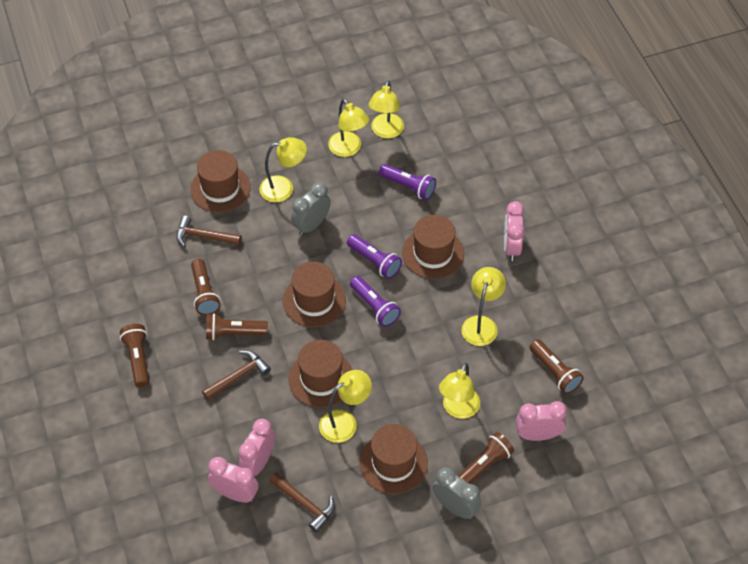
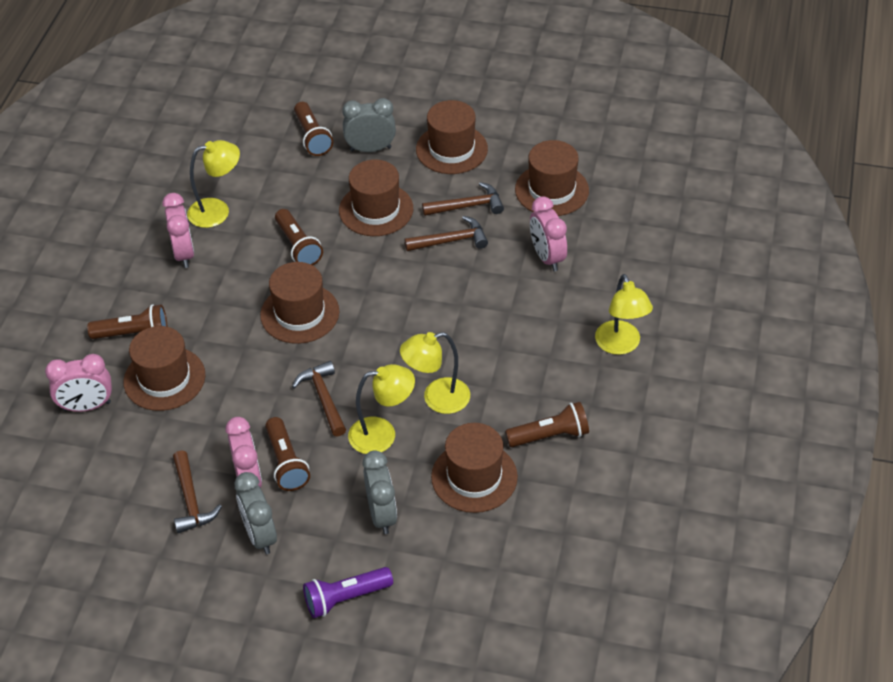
brown hammer: [177,216,241,247] [202,350,271,400] [269,473,335,532] = 3 -> [173,450,222,533] [292,361,346,437] [405,216,488,251] [422,182,504,216] = 4
brown hat: [190,150,251,213] [283,262,346,327] [289,340,353,408] [360,424,428,494] [402,215,464,279] = 5 -> [123,326,205,411] [260,262,339,344] [339,160,413,236] [416,100,488,174] [431,423,518,513] [515,140,589,216] = 6
grey clock: [291,182,331,236] [433,467,481,519] = 2 -> [235,472,277,554] [342,98,396,152] [362,450,397,534] = 3
purple flashlight: [347,234,402,279] [350,276,401,327] [379,164,436,200] = 3 -> [303,567,393,618] = 1
yellow lamp: [260,137,307,202] [319,370,372,443] [328,99,369,157] [369,80,404,138] [439,363,480,419] [462,267,506,346] = 6 -> [187,140,240,228] [348,364,415,454] [400,332,470,414] [595,274,653,355] = 4

